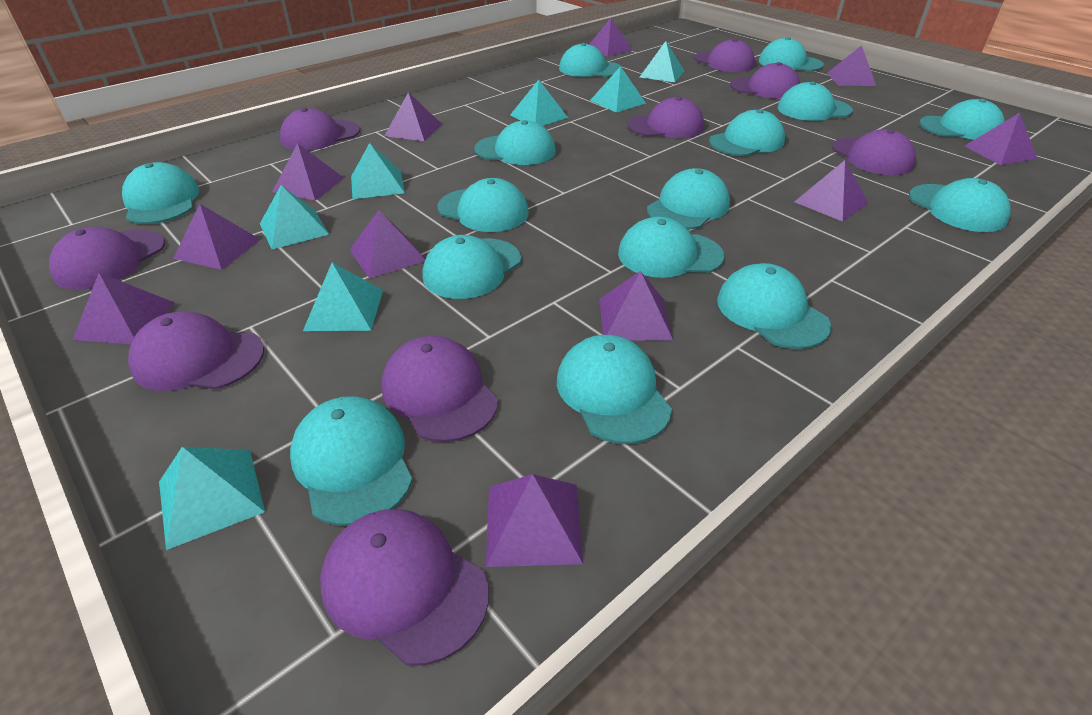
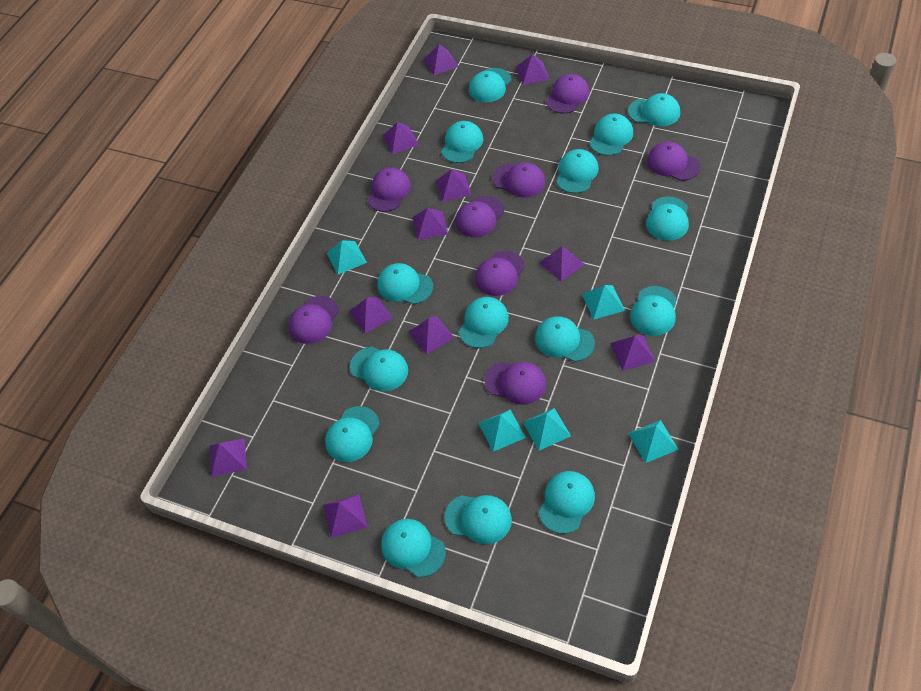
purple cap: [49,227,165,290] [128,312,264,391] [280,108,360,150] [320,509,489,666] [382,336,498,442] [628,97,704,138] [694,39,755,72] [730,62,800,99] [832,129,916,175] = 9 -> [288,296,339,344] [367,167,411,212] [455,196,504,237] [475,251,525,296] [485,362,546,405] [493,162,545,197] [546,74,589,114] [647,142,700,181] = 8
turquoise pyramid: [159,447,265,550] [260,185,330,249] [303,262,383,331] [351,143,405,199] [510,80,568,126] [590,66,646,113] [640,41,684,82] = 7 -> [327,240,367,275] [478,409,526,452] [523,408,571,450] [582,285,625,320] [628,420,679,463] = 5

